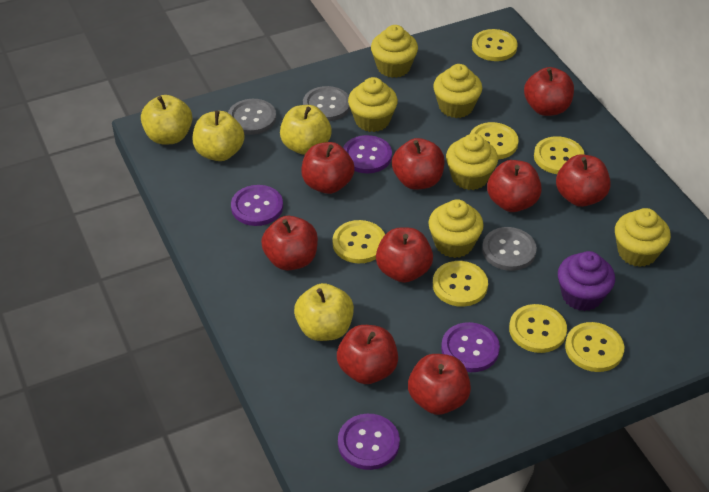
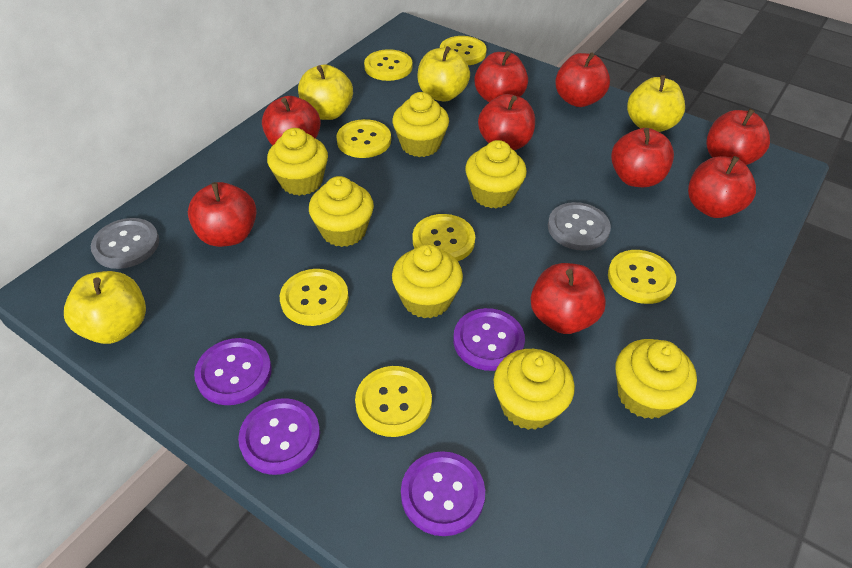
grey button: [228,99,276,135] [303,86,350,121] [482,227,537,271] = 3 -> [91,218,159,269] [548,202,611,251] = 2
purple cupcake: [558,251,615,311] = 1 -> none = 0
yellow cupcake: [348,77,398,132] [371,25,418,78] [429,199,484,258] [433,64,482,118] [446,134,498,190] [615,208,671,267] = 6 -> [267,128,328,196] [309,176,374,247] [392,92,449,157] [392,244,463,318] [465,140,527,208] [494,349,575,430] [615,339,697,419] = 7

